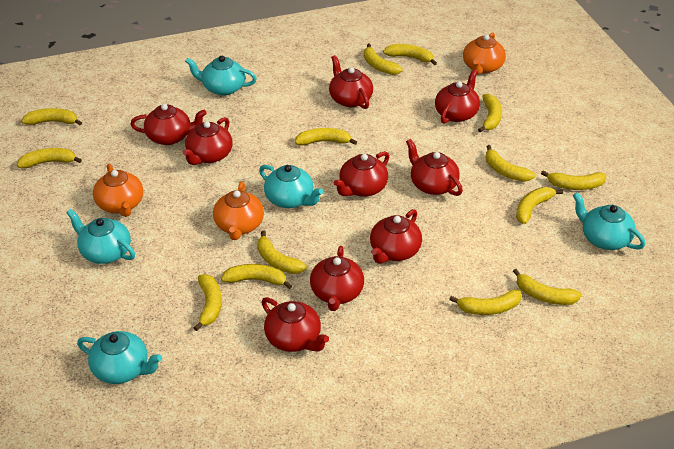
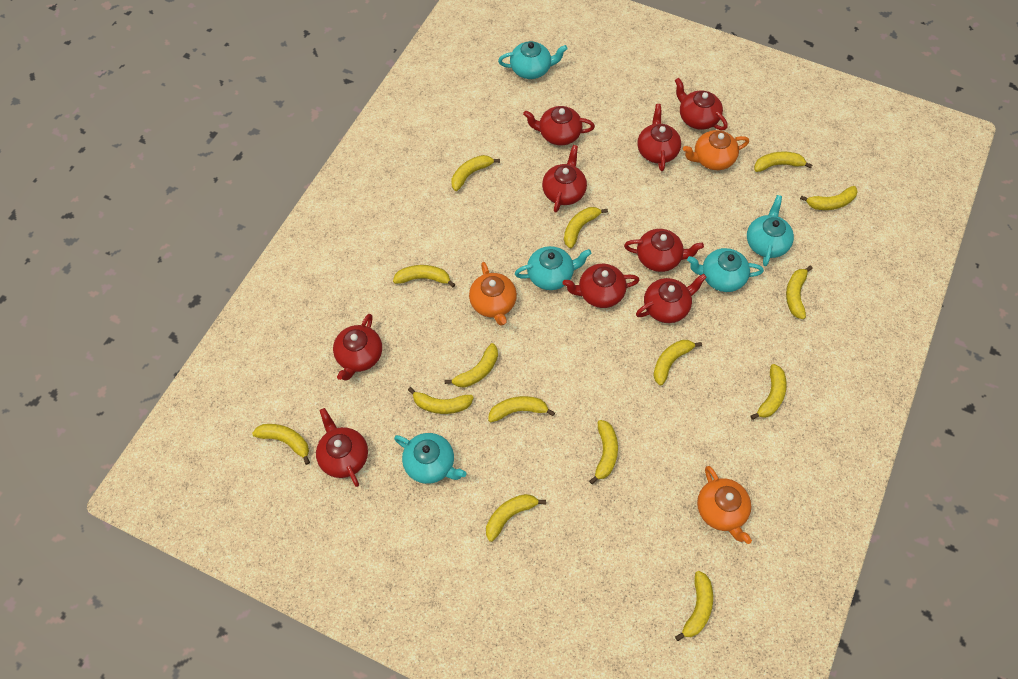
yellow banana: [17,148,82,168] [22,108,82,125] [194,274,222,331] [221,264,292,289] [257,231,307,274] [295,128,357,145] [364,44,403,75] [383,44,437,65] [449,290,522,315] [478,94,502,132] [486,145,535,182] [513,269,582,305] [516,187,563,224] [541,170,606,190] = 14 -> [252,424,310,465] [393,265,456,287] [408,387,474,414] [445,343,498,388] [451,155,500,191] [486,494,546,542] [488,396,555,422] [564,207,608,248] [589,420,618,484] [653,340,702,386] [675,571,713,641] [751,364,787,420] [754,151,812,172] [786,266,813,319] [800,186,858,210] = 15

